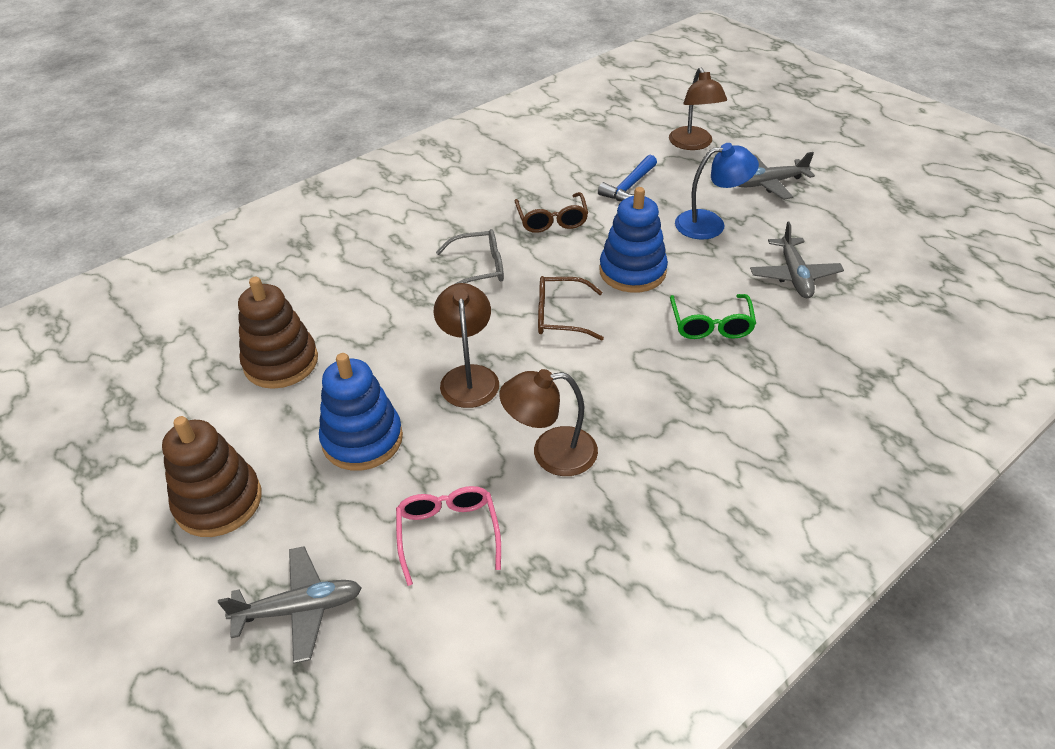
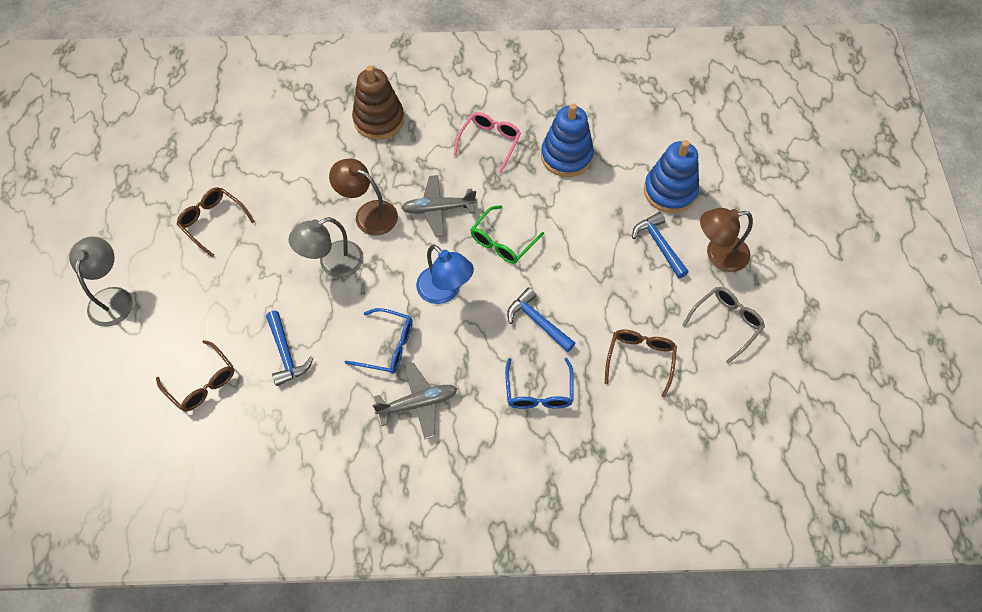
blue glasses: none = 0 -> [345,308,413,374] [505,358,574,409] = 2
blue hammer: [598,155,657,201] = 1 -> [266,311,313,386] [507,287,575,352] [632,212,689,278] = 3
brown glasses: [515,192,588,233] [538,276,604,341] = 2 -> [156,340,234,412] [176,187,255,257] [605,330,677,398] = 3
brown lamp: [434,283,499,408] [499,369,598,476] [669,68,727,150] = 3 -> [329,159,398,236] [700,208,753,272] = 2
brown stacking toy: [162,416,262,537] [238,277,318,389] = 2 -> [352,66,404,140] = 1
grey lamp: none = 0 -> [69,236,133,327] [288,217,363,278] = 2
grey plane: [218,546,362,664] [738,152,815,200] [750,222,844,298] = 3 -> [372,363,457,439] [401,175,477,237] = 2

